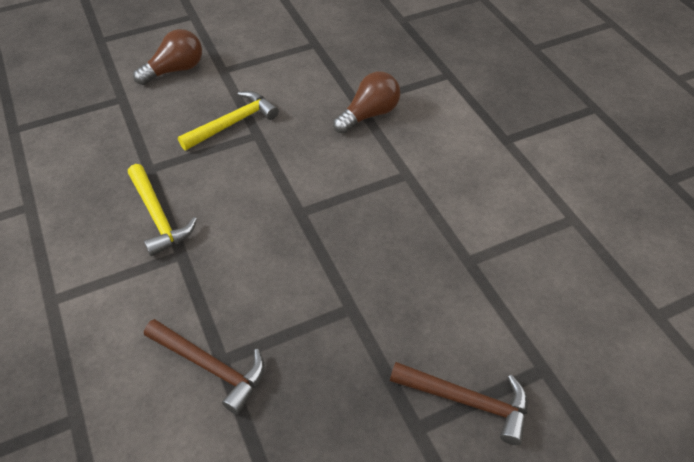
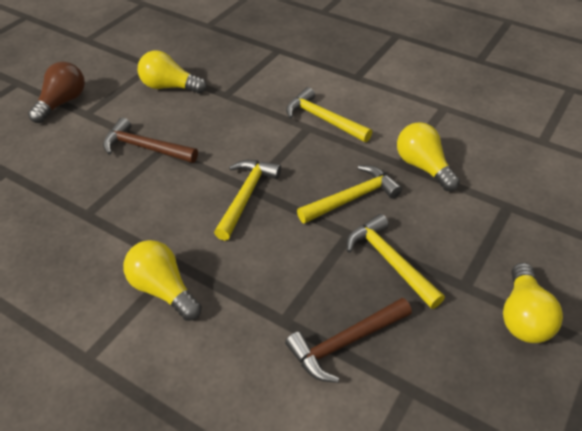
brown light bulb: [133,29,202,85] [333,72,400,134] = 2 -> [28,62,85,123] = 1
yellow hammer: [128,164,197,256] [178,91,279,150] = 2 -> [214,160,281,241] [286,87,372,142] [297,165,402,224] [346,214,445,309] = 4
yellow light bulb: none = 0 -> [123,240,202,321] [138,51,207,94] [397,122,460,191] [503,263,563,343] = 4

